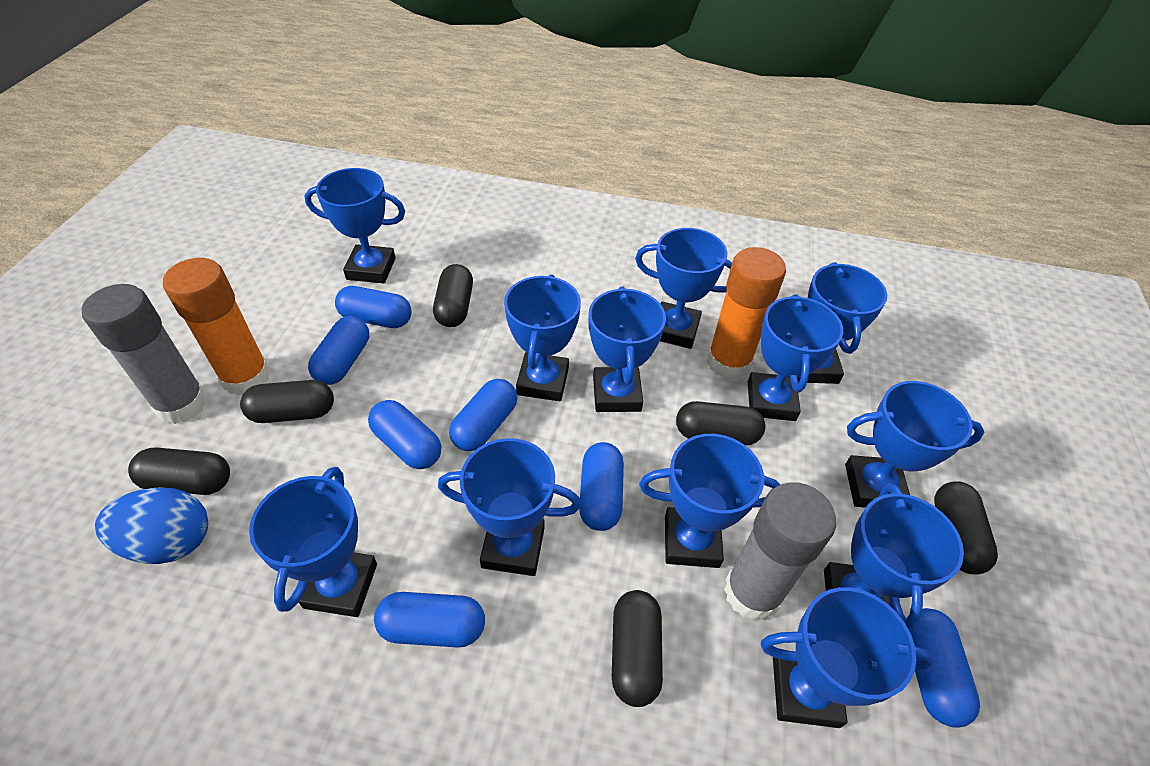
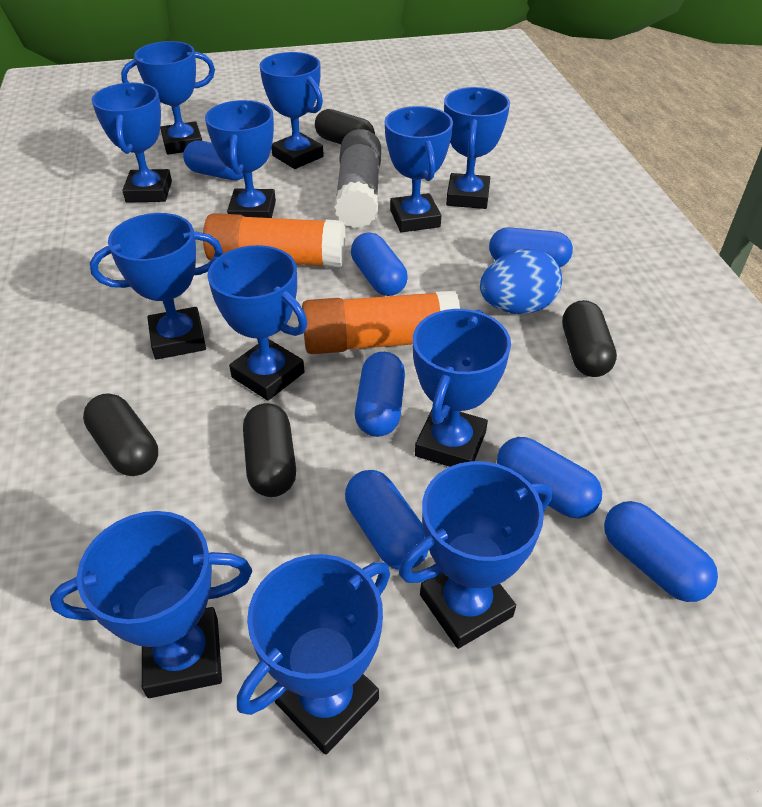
black capsule: [128,447,230,495] [240,380,334,423] [433,264,473,327] [612,590,663,707] [676,401,765,445] [934,481,998,575] = 6 -> [83,393,158,476] [243,403,296,497] [315,109,375,144] [562,300,617,377] = 4
grey glue stick: [81,284,208,424] [724,482,836,621] = 2 -> [334,129,381,228] = 1

